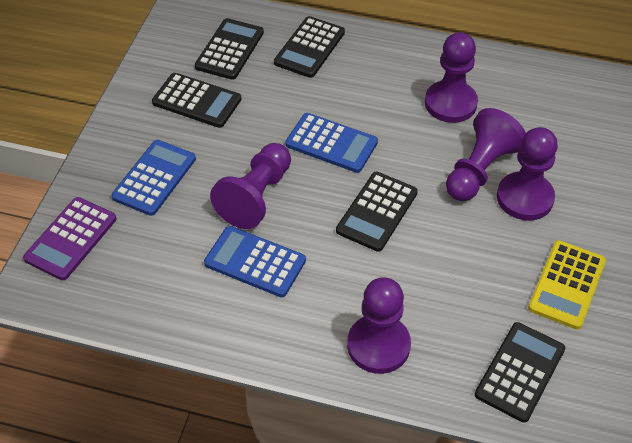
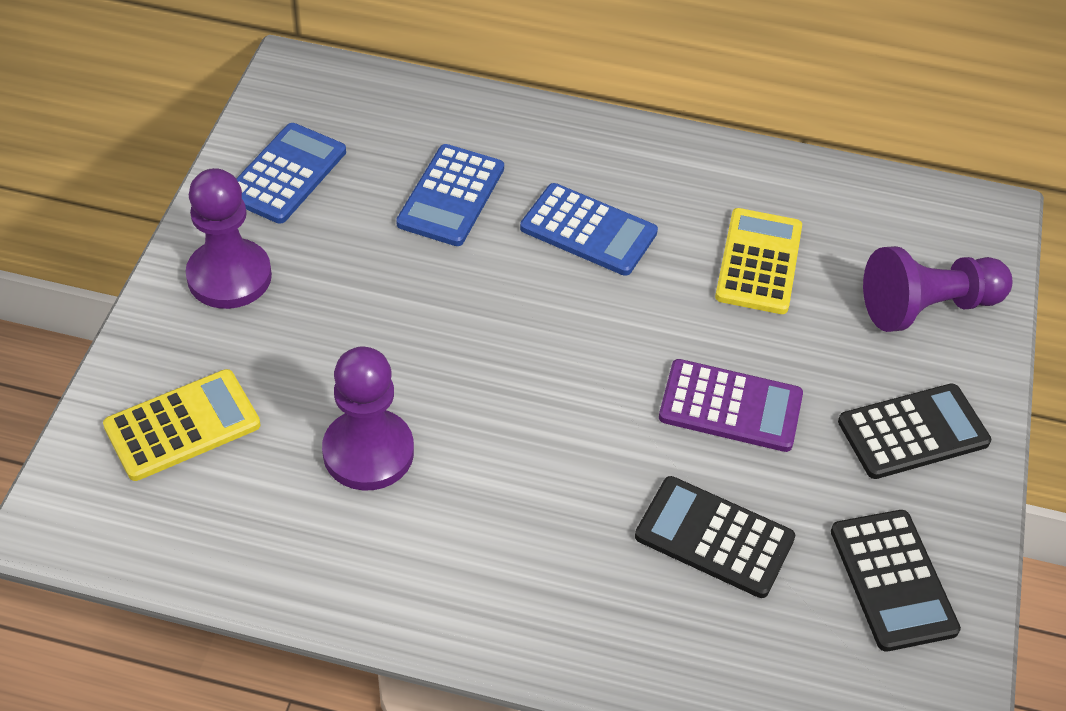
black calculator: [152,73,242,128] [195,18,264,80] [274,16,345,78] [336,172,418,252] [475,322,565,423] = 5 -> [635,476,795,598] [831,510,961,652] [838,384,991,479] = 3
purple pawn: [210,143,291,229] [347,277,411,374] [425,32,478,123] [446,108,526,201] [497,127,558,221] = 5 -> [186,168,272,309] [322,347,414,490] [863,246,1013,332] = 3
yellow calculator: [528,240,606,329] = 1 -> [103,369,261,481] [715,208,802,314] = 2

